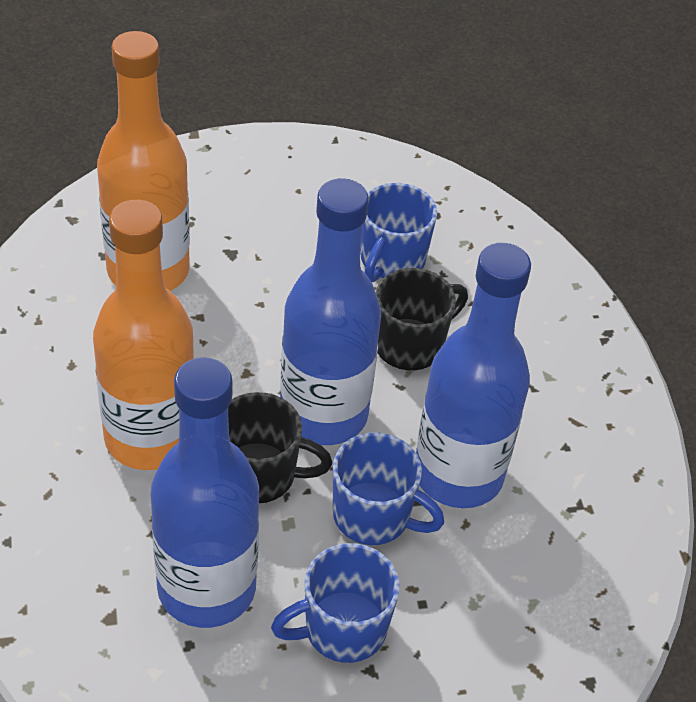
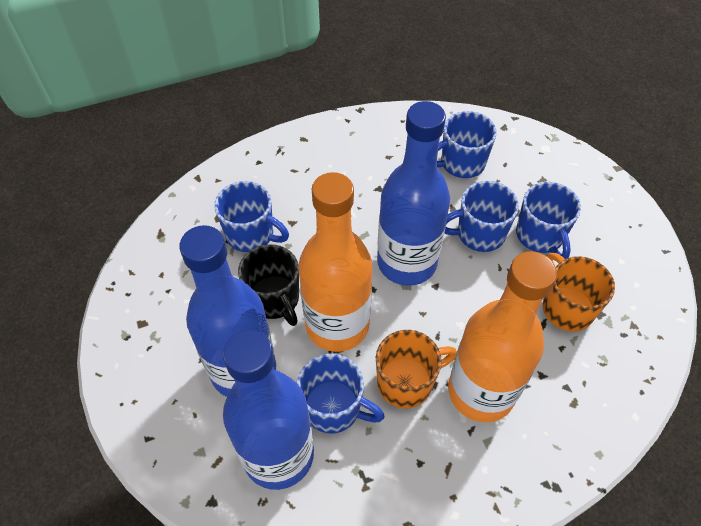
black mug: [228,392,332,503] [376,268,468,370] = 2 -> [238,244,299,326] = 1
blue mug: [271,543,400,663] [333,432,444,545] [360,183,437,282] = 3 -> [214,181,289,252] [297,354,385,434] [437,111,497,178] [445,181,519,252] [516,182,581,259] = 5
orange mug: none = 0 -> [376,330,457,408] [543,253,615,332] = 2

